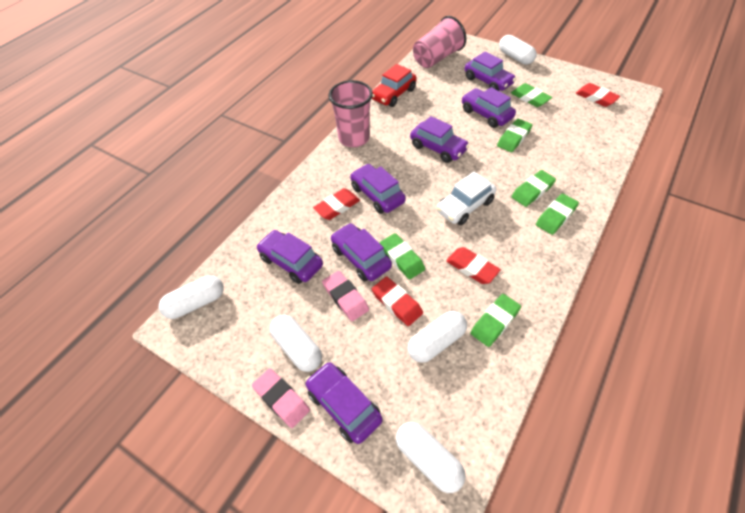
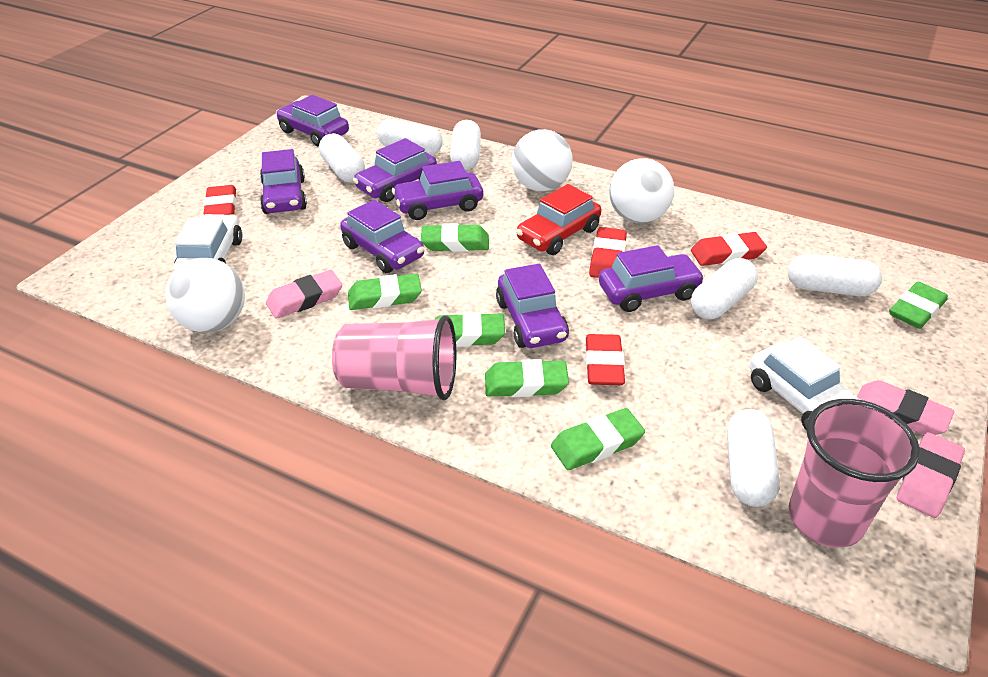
pink eraser: [252,368,310,428] [322,271,369,321] = 2 -> [266,270,342,319] [857,380,954,435] [897,432,965,518] = 3
white ball: none = 0 -> [165,258,245,333] [512,129,573,191] [609,158,674,223] = 3
white capsule: [159,275,224,319] [270,315,322,372] [396,422,465,493] [408,311,467,363] [499,35,537,65] = 5 -> [319,133,365,182] [377,119,443,155] [450,120,481,170] [691,258,758,319] [727,409,780,507] [788,254,882,296] = 6
white car: [436,172,496,225] = 1 -> [174,214,242,271] [750,336,860,431] = 2

